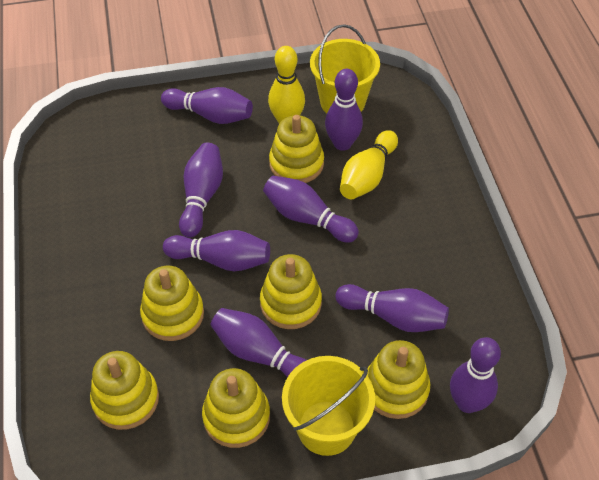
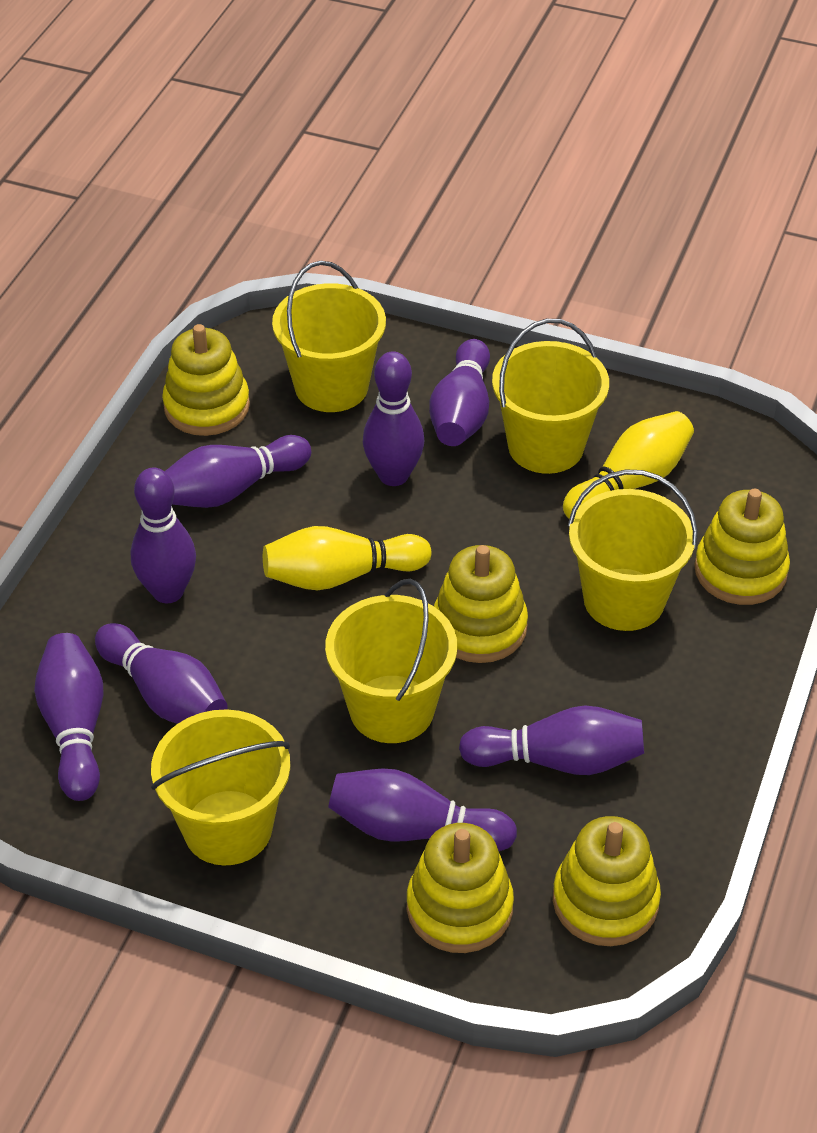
yellow bucket: [282,356,375,456] [310,24,380,113] = 2 -> [151,709,290,865] [272,261,386,412] [325,579,457,743] [492,319,609,474] [568,469,698,631] = 5
yellow stacking toy: [90,351,159,430] [140,266,204,341] [202,368,270,448] [260,254,322,329] [269,115,324,183] [367,340,430,419] = 6 -> [162,324,250,436] [407,823,514,953] [434,545,528,663] [553,816,661,946] [694,489,790,605] = 5

